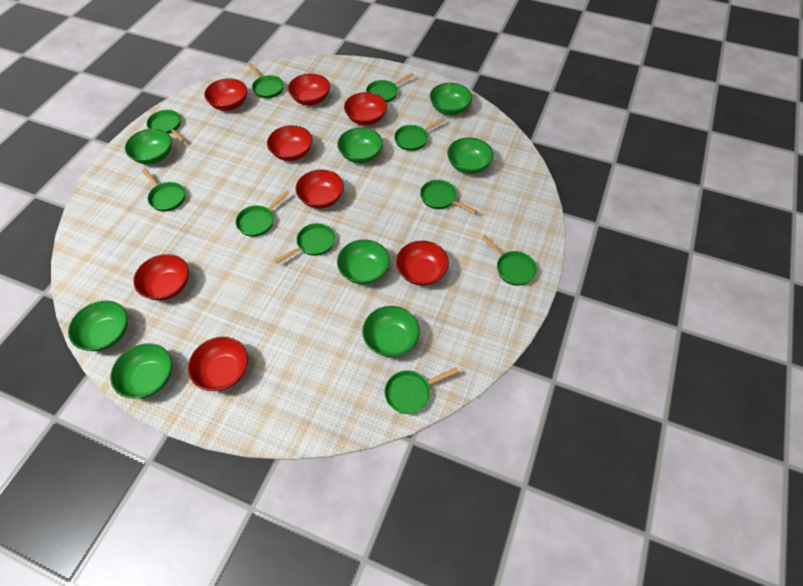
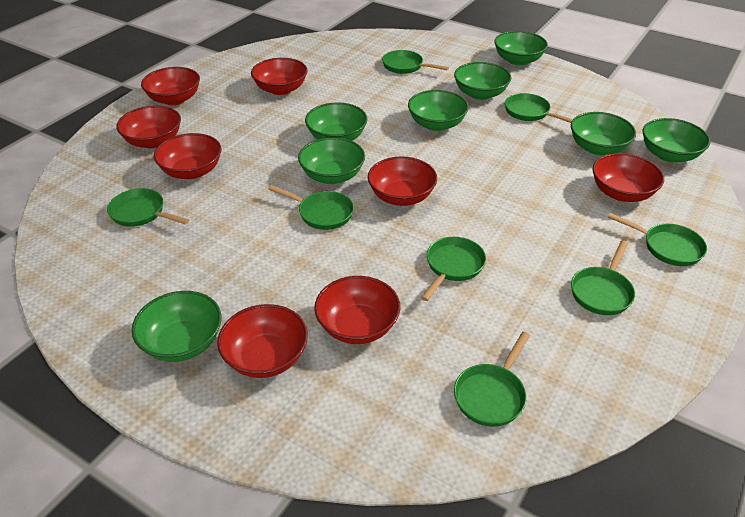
green pan: [142,169,185,212] [147,110,185,142] [235,190,289,237] [248,63,284,98] [275,223,335,263] [366,73,414,103] [385,367,459,414] [394,117,445,151] [420,180,477,214] [481,235,537,286] = 10 -> [107,188,189,227] [268,185,354,230] [382,50,449,74] [421,237,486,301] [454,332,530,427] [505,93,573,123] [571,240,635,315] [608,213,707,266] = 8

